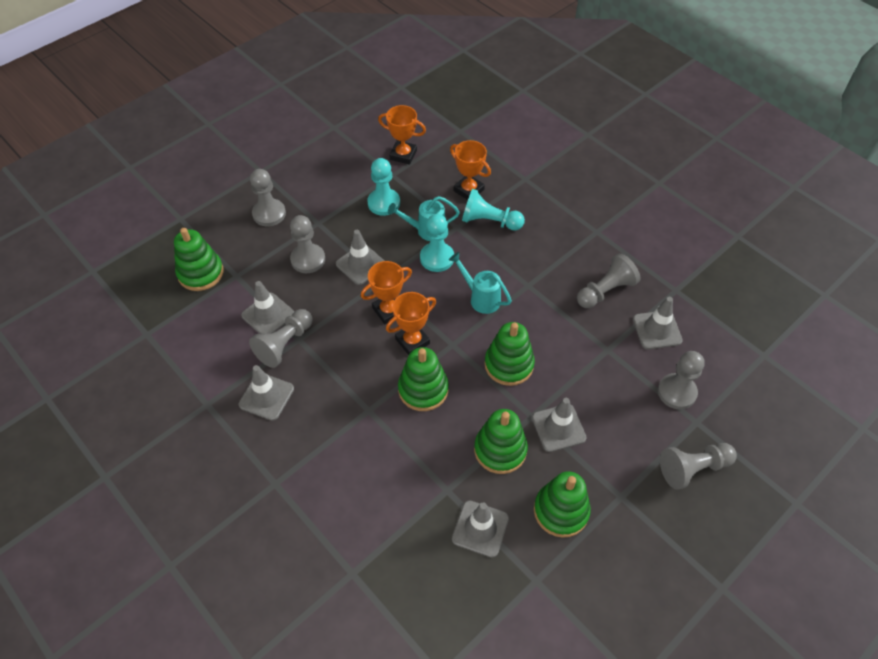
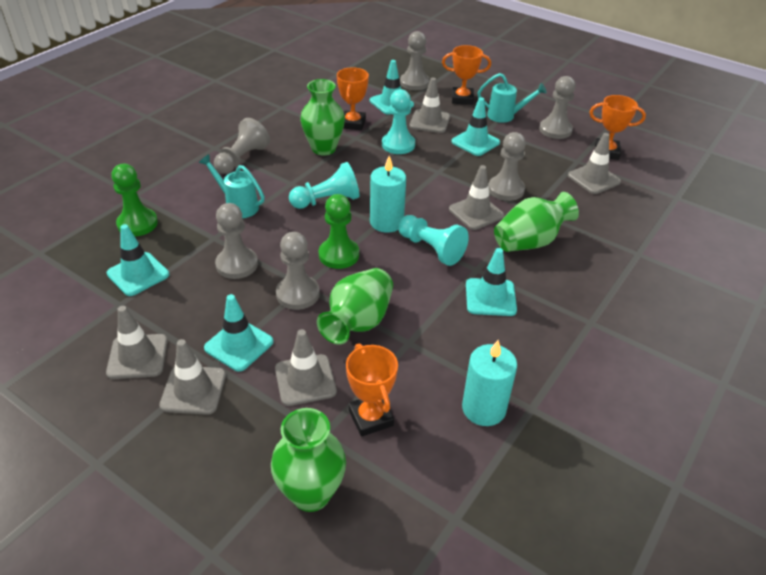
green pawn: none = 0 -> [111,164,158,236] [319,194,359,269] = 2
green stacking toy: [174,228,224,291] [398,347,449,411] [474,409,528,474] [484,322,535,386] [534,471,591,538] = 5 -> none = 0
green vase: none = 0 -> [271,408,346,512] [300,79,345,156] [317,268,393,345] [494,192,579,252] = 4
turquoise candle: none = 0 -> [370,156,406,233] [462,340,517,426] = 2
turquoise traffic cone: none = 0 -> [107,224,169,296] [204,294,274,372] [370,60,414,115] [451,97,500,156] [466,248,517,316] = 5

